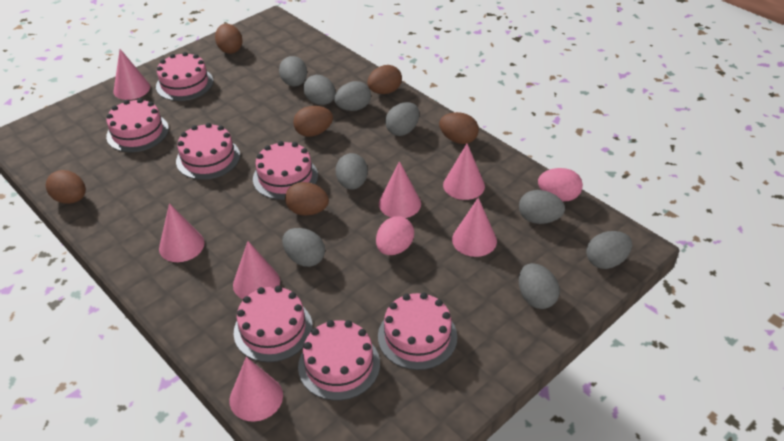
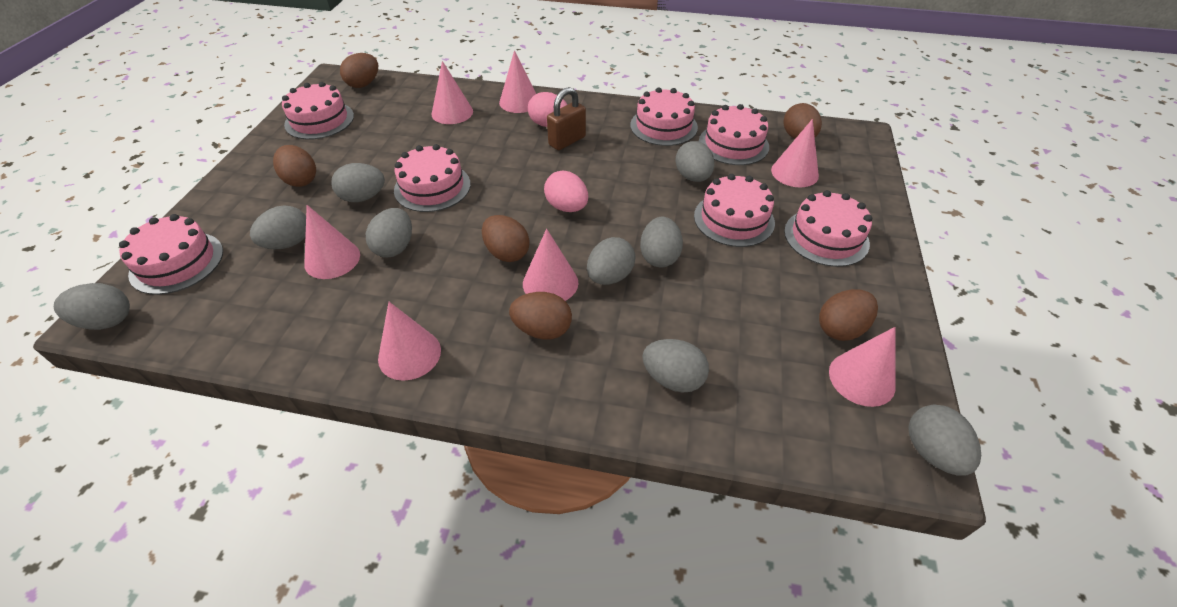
brown padlock: none = 0 -> [547,87,586,150] = 1

